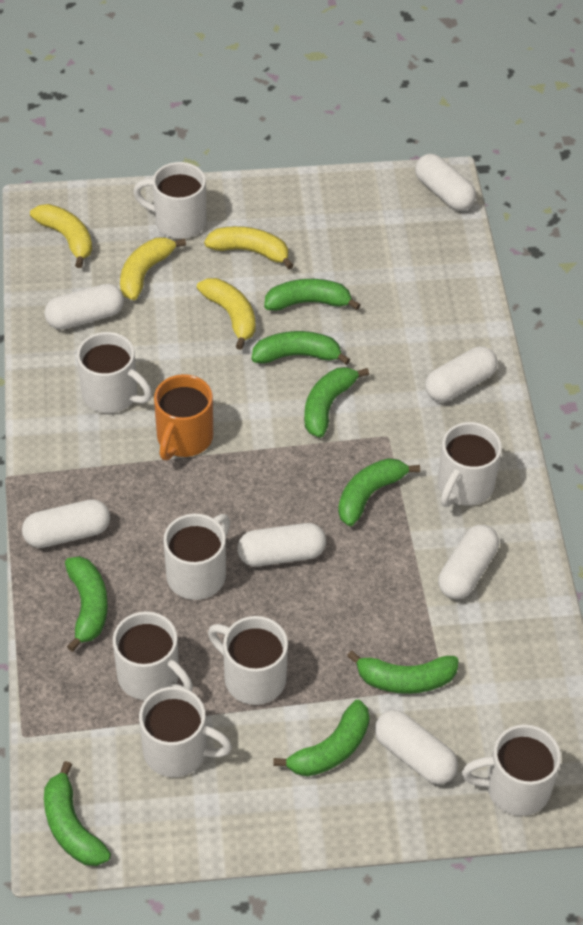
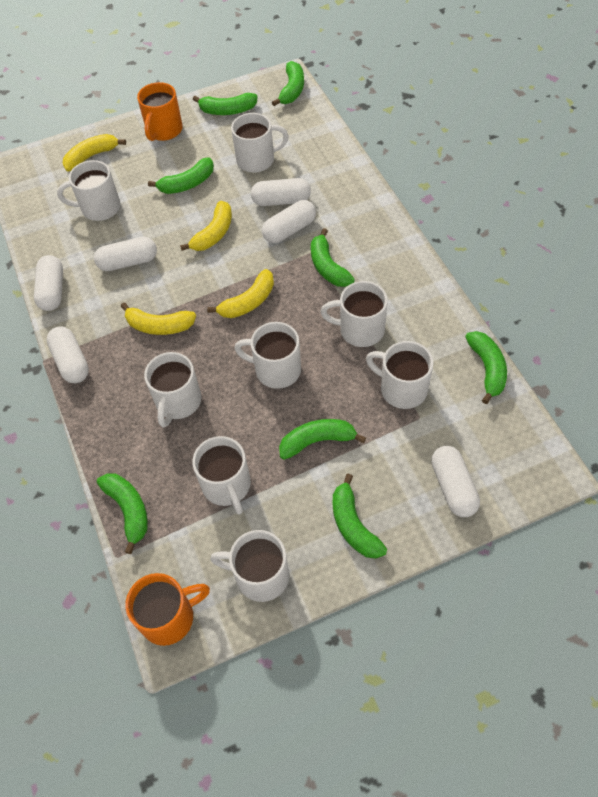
orange mug: [154,374,213,460] = 1 -> [125,573,210,646] [137,82,183,141] = 2
white capsule: [22,499,110,548] [44,284,124,330] [237,523,326,567] [375,710,458,785] [415,154,476,211] [425,346,498,402] [438,525,499,599] = 7 -> [34,255,63,311] [47,327,89,383] [94,237,157,271] [251,178,311,206] [262,200,316,243] [431,446,480,517] = 6

